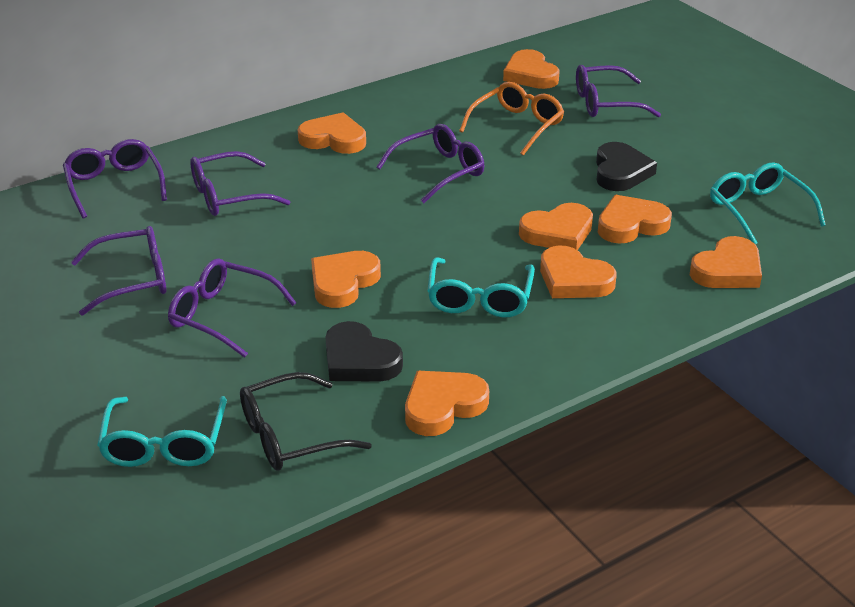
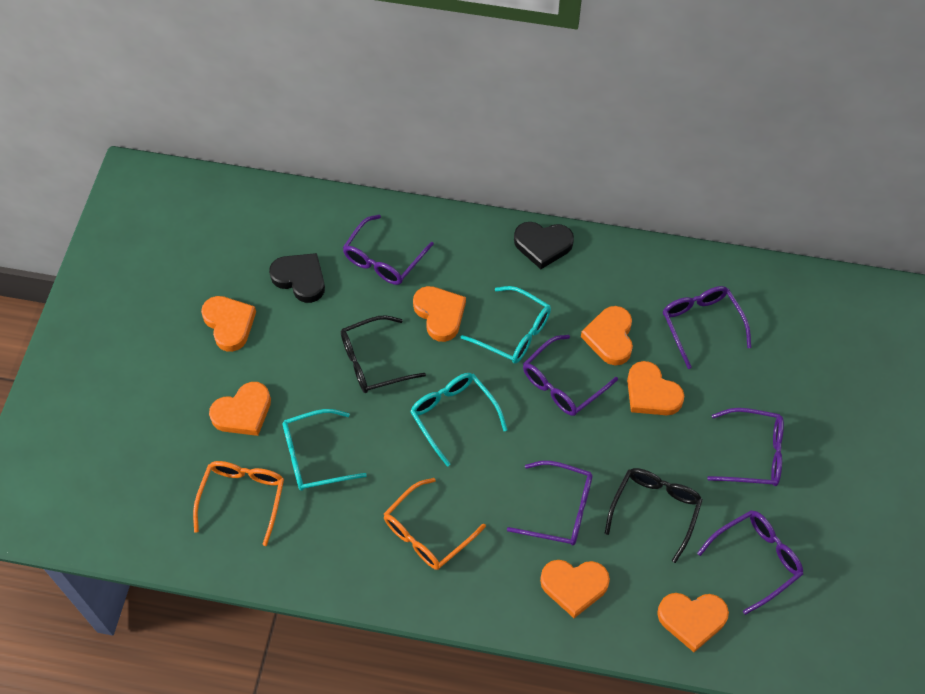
black glasses: [240,372,372,471] = 1 -> [341,315,426,393] [604,468,703,563] = 2
orange glasses: [459,82,564,155] = 1 -> [193,461,284,546] [384,478,486,570] = 2
orange heart: [298,113,366,154] [311,251,381,308] [405,371,489,436] [503,49,560,89] [519,203,593,250] [540,245,616,298] [598,195,672,244] [690,236,762,288] = 8 -> [201,296,256,352] [209,382,271,436] [413,286,466,342] [540,560,610,618] [581,306,633,365] [627,361,684,415] [657,593,729,652] = 7

